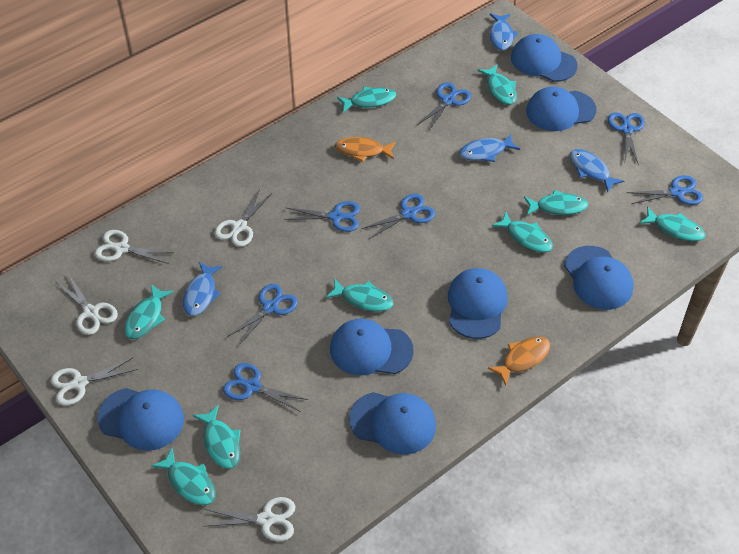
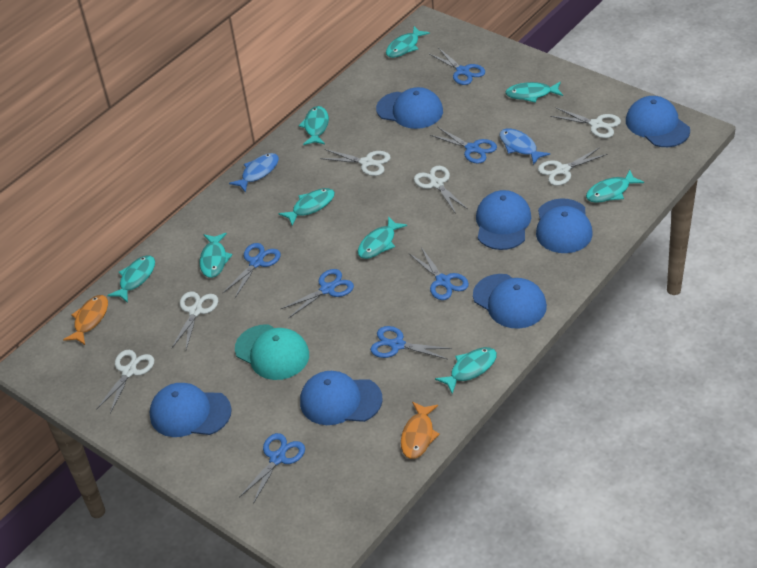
blue fish: [183,262,223,316] [459,134,520,162] [490,13,518,51] [570,149,624,193] = 4 -> [229,153,279,193] [499,128,550,165] = 2
turquoise cap: none = 0 -> [235,324,309,380] = 1
white scissors: [51,358,138,406] [56,273,118,335] [95,230,173,264] [205,497,295,542] [214,189,272,247] = 5 -> [96,350,154,414] [172,291,218,350] [320,149,391,176] [414,166,467,214] [538,147,608,186] [550,107,621,138] = 6

